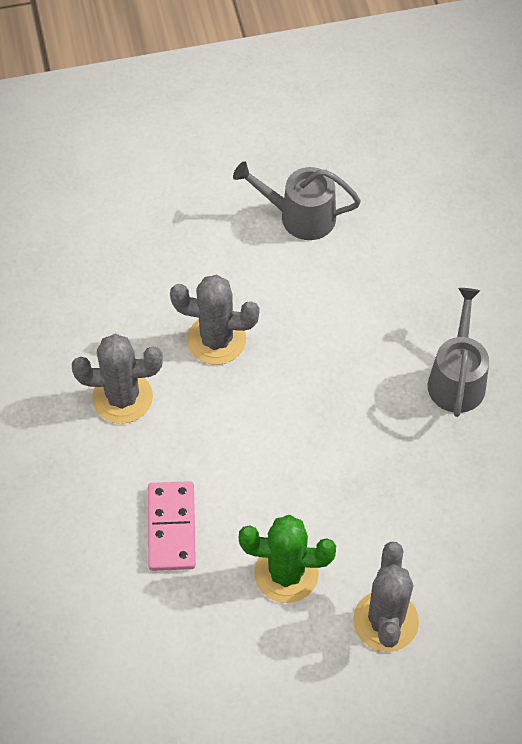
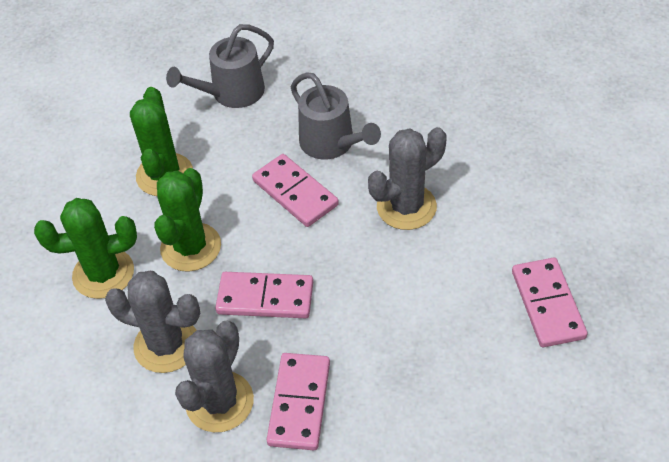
green cactus: [239,515,336,603] = 1 -> [34,198,137,299] [130,87,193,196] [154,168,221,272] = 3
pink domino: [148,481,196,571] = 1 -> [215,272,313,318] [252,154,339,227] [266,353,330,450] [512,258,587,347] = 4

